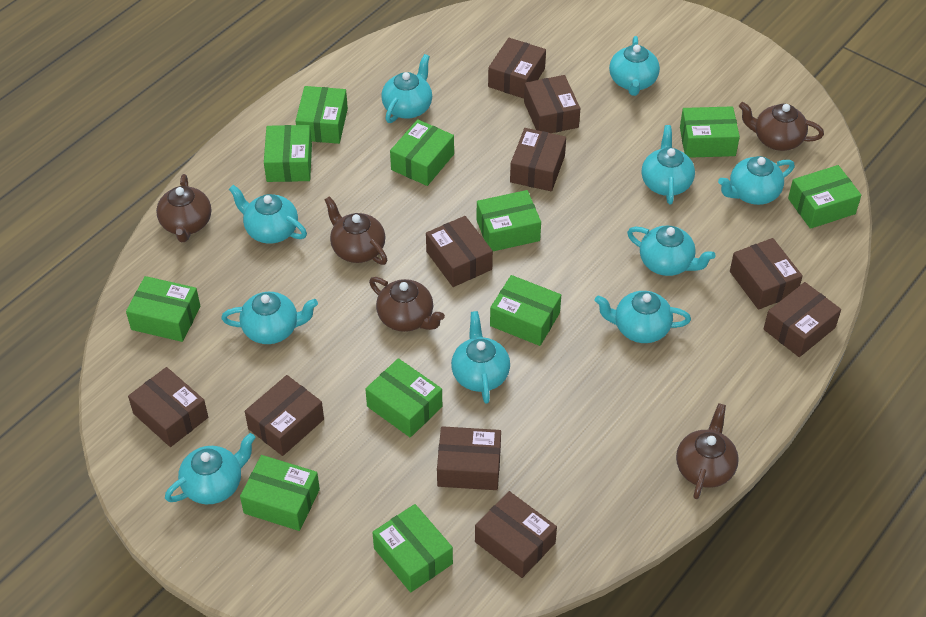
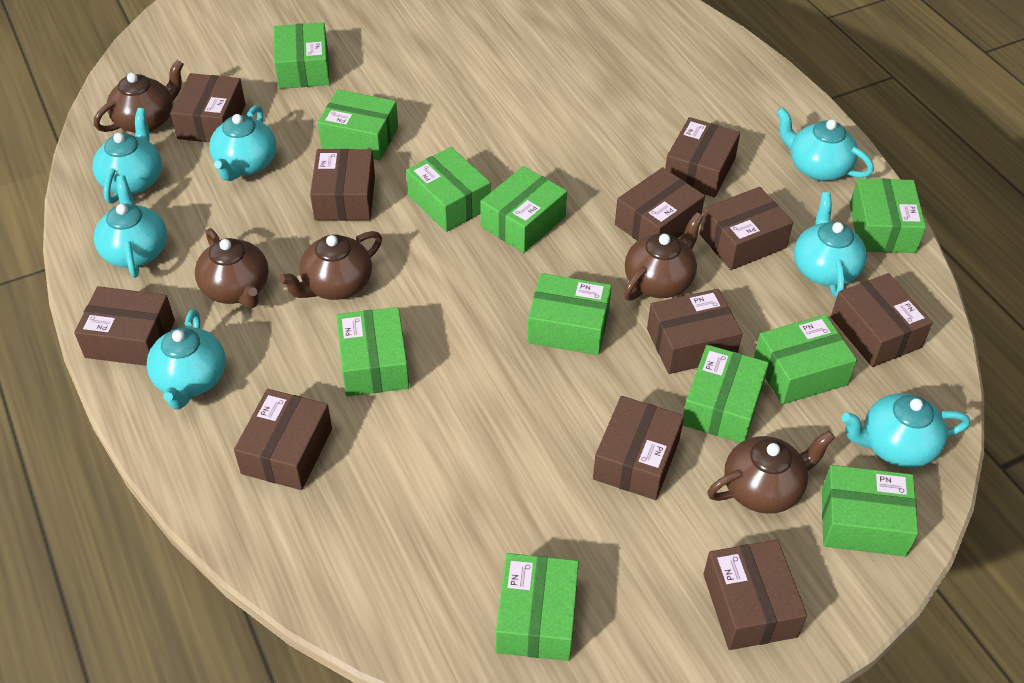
brown box: [128,367,208,447] [245,375,324,456] [426,216,493,287] [437,426,501,490] [475,491,557,578] [488,38,546,99] [510,128,566,191] [524,75,580,133] [730,238,803,310] [763,282,841,357] = 10 -> [74,286,175,366] [170,73,246,142] [234,389,332,490] [310,149,375,221] [593,396,684,500] [615,167,705,241] [647,289,742,374] [665,117,740,197] [699,187,793,270] [703,540,807,650] [831,273,933,367] = 11
turquoise teapot: [165,433,255,504] [221,292,318,344] [229,185,307,244] [381,54,432,123] [451,311,510,404] [595,291,691,343] [609,36,660,96] [627,226,716,276] [642,125,695,204] [718,156,795,205] = 10 -> [92,108,162,203] [94,176,167,278] [147,309,226,409] [209,105,276,181] [776,107,874,181] [794,192,867,298] [842,393,970,468] = 7

